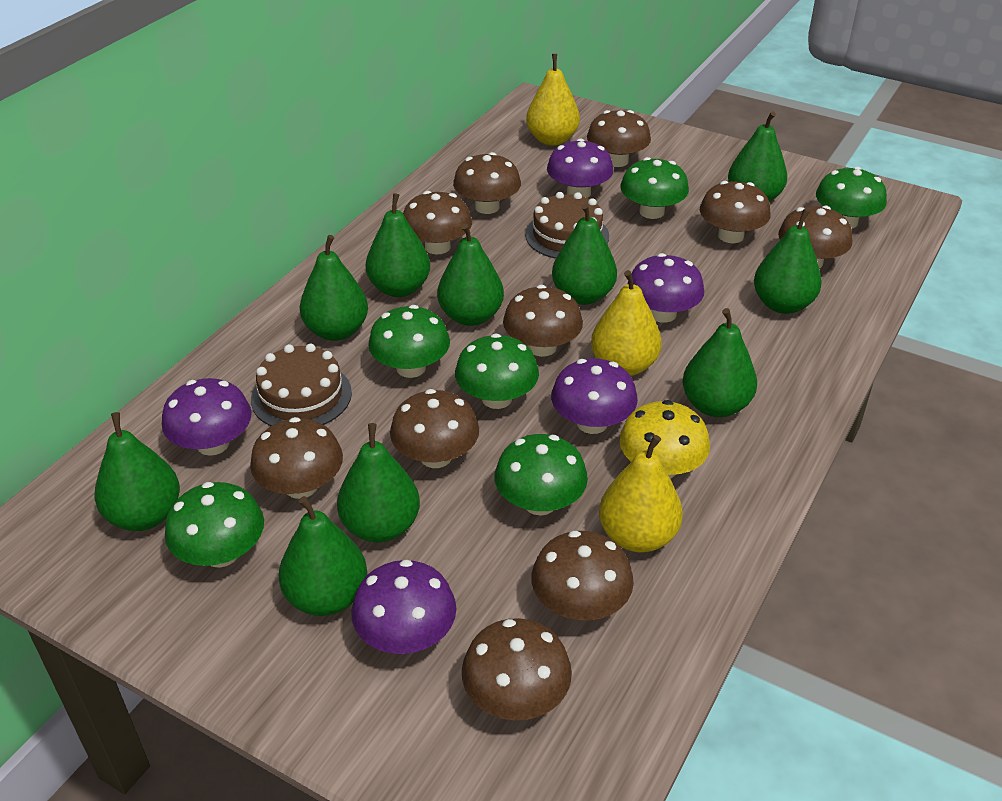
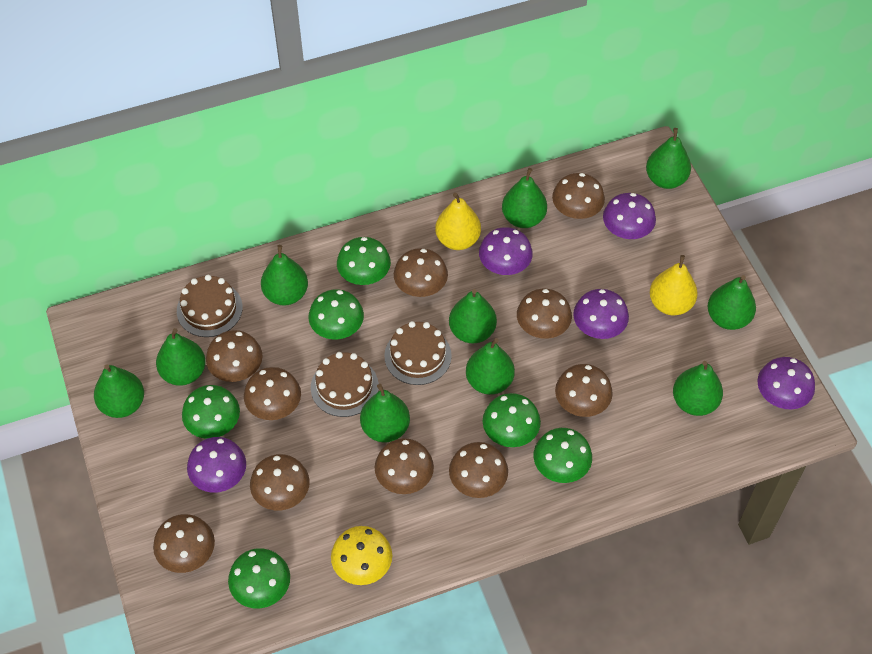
brown cake: [251,344,352,426] [525,192,609,259] = 2 -> [177,275,243,337] [311,352,379,417] [384,321,452,385] = 3
yellow pear: [526,54,580,146] [591,270,662,376] [599,435,683,552] = 3 -> [435,193,481,250] [650,255,698,316] = 2

